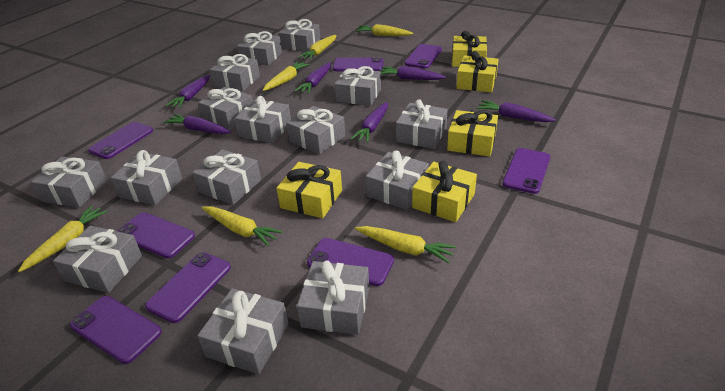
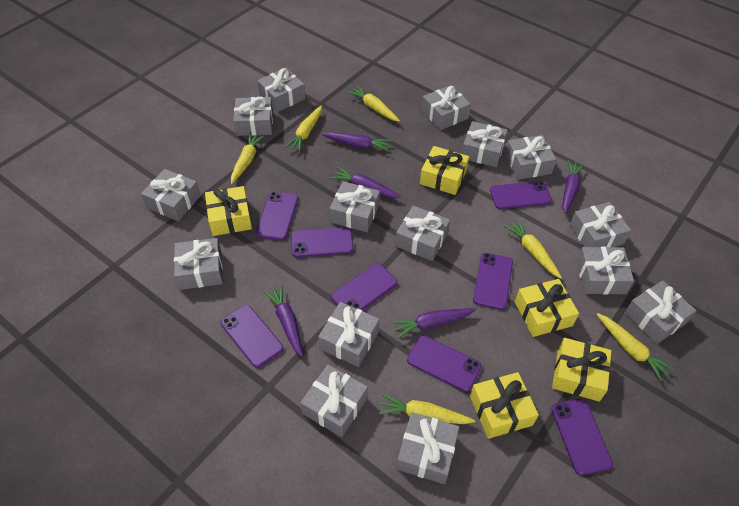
purple carrot: [163,114,231,134] [165,74,210,108] [294,62,331,94] [351,102,388,143] [380,66,446,80] [477,100,556,122] = 6 -> [263,284,303,357] [322,132,392,152] [330,167,401,198] [391,308,476,339] [562,160,585,214] = 5

